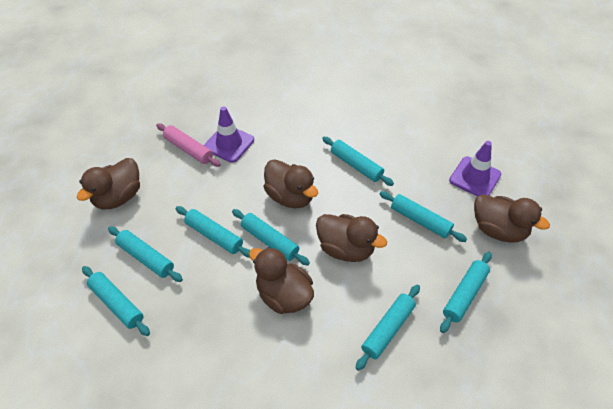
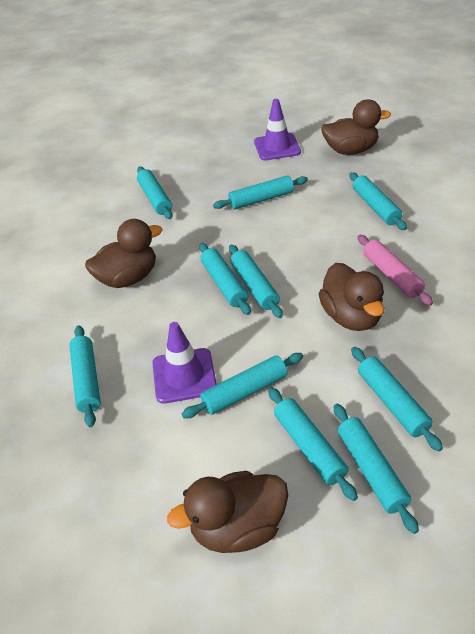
brown duck: [77,158,140,209] [249,247,314,314] [264,159,318,209] [316,214,387,262] [474,194,550,242] = 5 -> [85,219,162,288] [167,471,288,553] [319,263,385,331] [321,99,391,155] = 4
turquoise rolling pin: [82,266,150,336] [108,226,183,282] [176,206,250,258] [232,209,310,266] [322,137,394,186] [356,285,420,371] [379,191,467,242] [440,252,492,333] = 8 -> [69,326,101,427] [137,166,173,219] [182,353,303,418] [199,243,251,315] [213,175,308,210] [229,245,283,318] [268,387,358,501] [334,404,419,534] [349,172,407,230] [351,347,443,451] = 10

